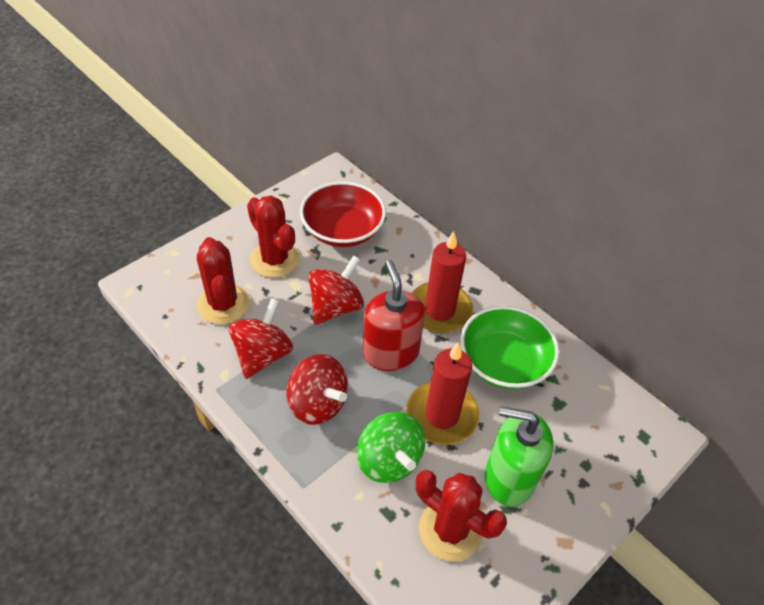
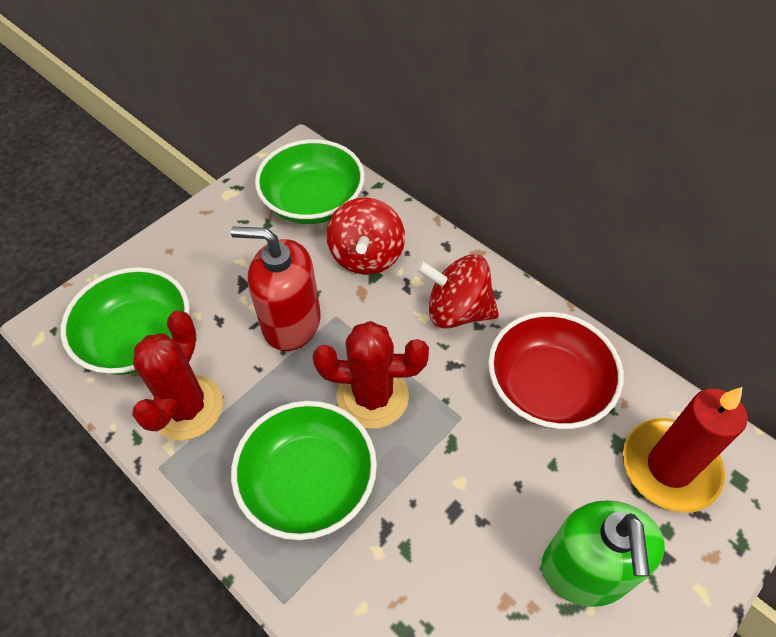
green bowl: [460,306,559,389] = 1 -> [61,267,190,375] [231,401,377,540] [255,139,365,224] = 3
green spinning top: [357,412,425,483] = 1 -> none = 0
red cactus: [197,237,250,324] [247,196,300,278] [416,470,507,561] = 3 -> [132,310,223,441] [313,321,429,429] = 2
red candle: [406,342,479,445] [412,231,473,333] = 2 -> [623,387,747,513] = 1
red spinning top: [229,298,293,379] [287,354,348,425] [309,255,364,325] = 3 -> [326,197,405,275] [416,254,499,329] = 2

